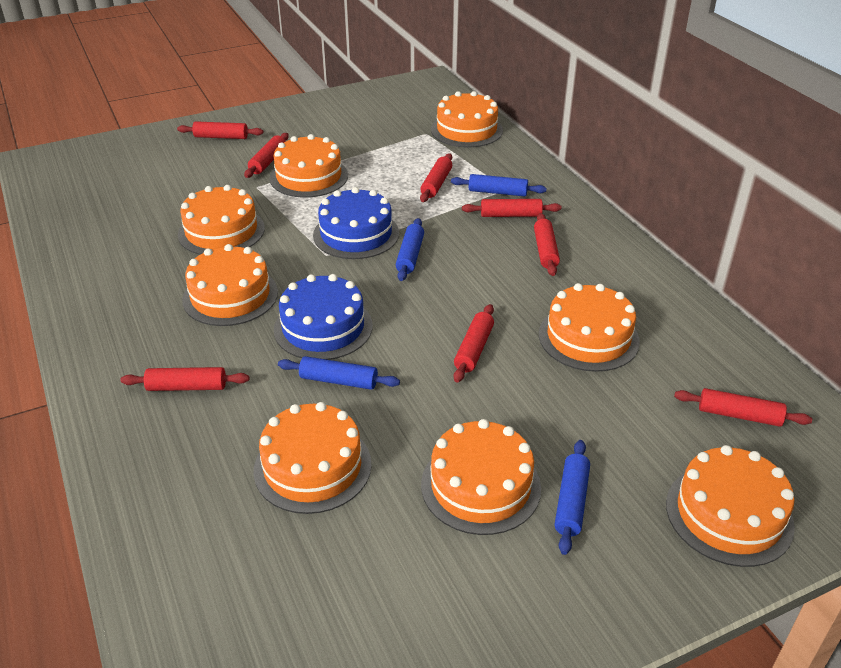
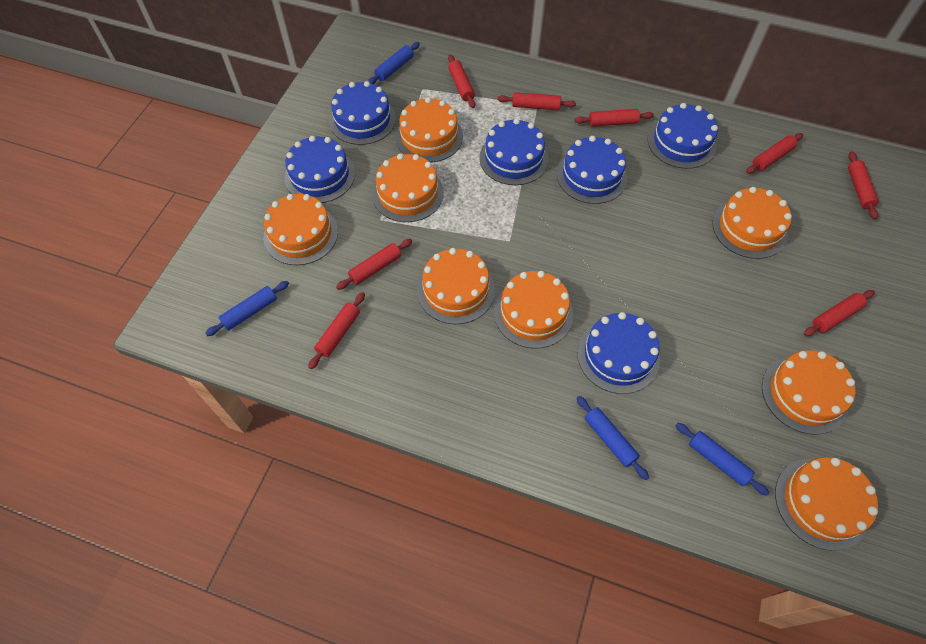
blue cake: [274,274,373,360] [313,187,399,259] = 2 -> [285,136,355,203] [329,81,396,145] [479,118,548,185] [557,136,627,204] [577,312,660,394] [648,103,718,169] = 6

